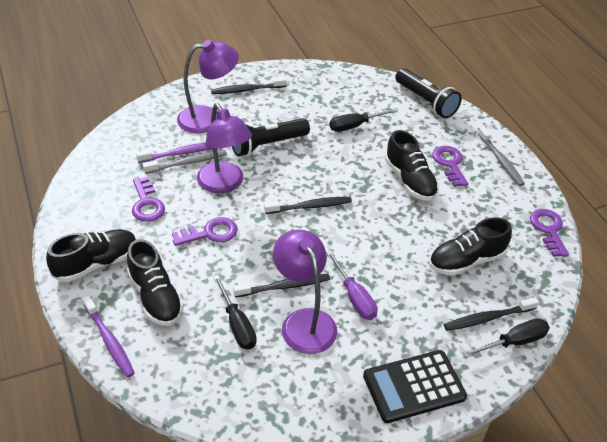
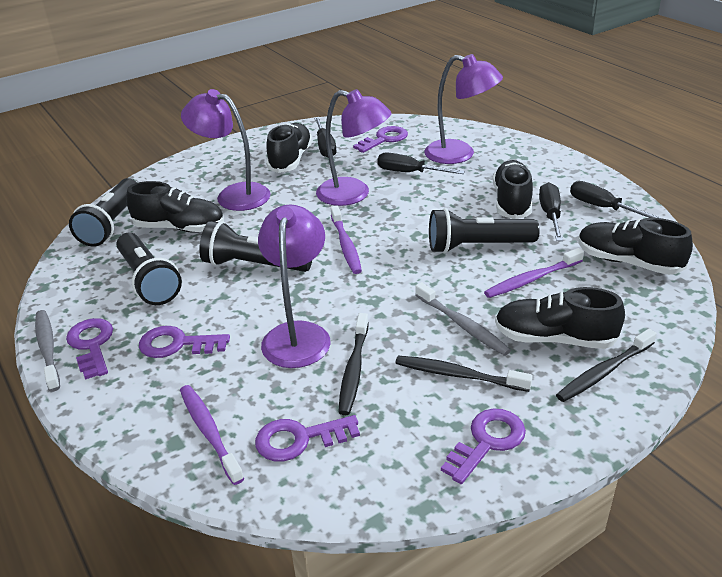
black calculator: [363,350,467,423] = 1 -> none = 0
black flashlight: [232,118,310,156] [395,68,462,118] = 2 -> [69,178,137,247] [116,233,182,305] [199,221,312,272] [429,208,540,253] = 4
black screwdriver: [213,275,257,349] [329,108,399,132] [463,318,550,358] = 3 -> [314,117,337,158] [377,153,465,174] [539,182,563,241] [570,181,663,219] = 4
black shoe: [46,229,137,282] [127,239,184,326] [385,130,439,201] [429,217,512,276] = 4 -> [126,181,224,233] [266,123,313,173] [493,160,533,219] [495,287,625,349] [578,218,693,275] = 5
black toothbrush: [211,77,287,94] [233,274,330,298] [264,197,352,214] [444,297,539,331] = 4 -> [338,313,369,415] [395,356,533,392] [556,329,657,402] = 3
purple key: [132,176,165,222] [172,217,238,246] [432,146,468,187] [530,209,569,257] = 4 -> [66,318,113,380] [139,326,230,358] [255,415,360,462] [353,126,408,153] [441,409,526,484] = 5
purple lamp: [177,40,239,133] [197,103,252,193] [273,230,337,354] = 3 -> [181,89,270,211] [258,205,331,368] [316,89,391,206] [424,54,503,164] = 4
purple screwdriver: [326,251,377,320] = 1 -> none = 0
purple toothbrush: [83,296,135,378] [136,143,213,163] = 2 -> [180,385,244,485] [331,206,362,274] [484,248,584,298] = 3

